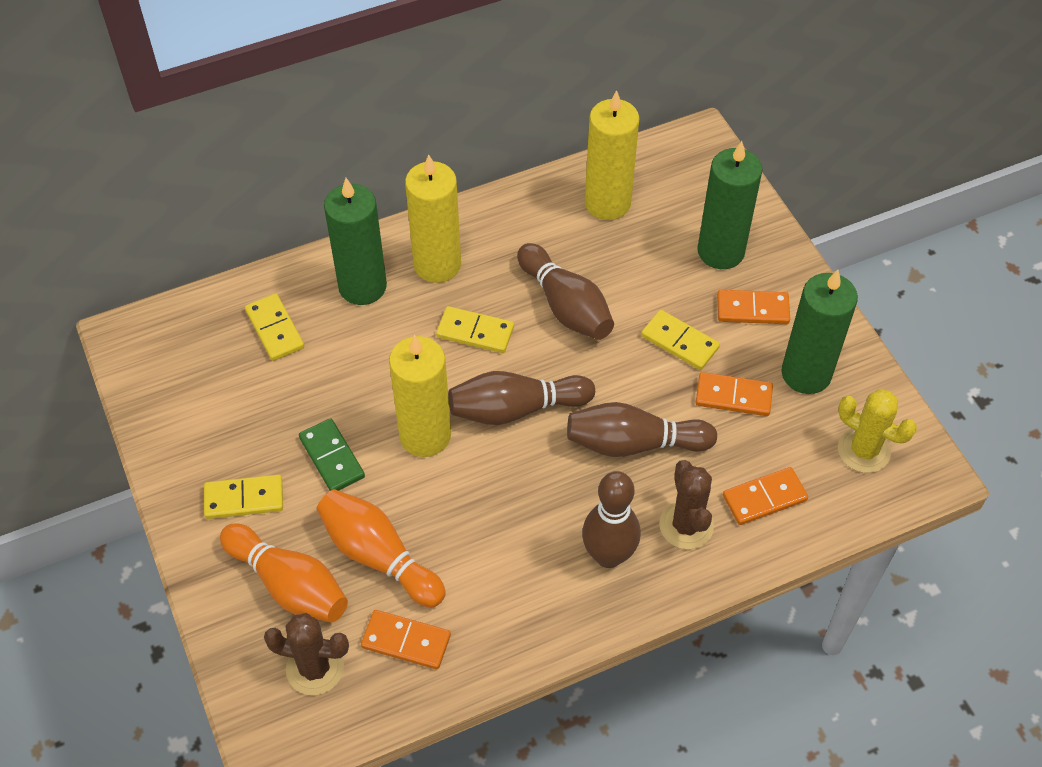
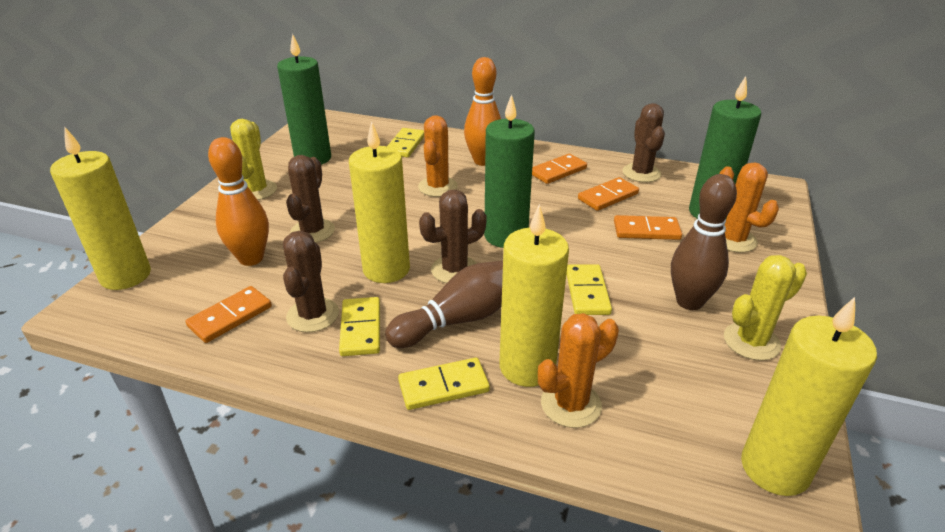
brown bowling pin: [449,371,595,425] [517,243,614,340] [567,402,717,457] [582,471,640,568] = 4 -> [385,261,503,348] [671,174,737,310] = 2
brown cactus: [264,613,349,695] [659,460,714,549] = 2 -> [283,231,339,332] [286,155,335,243] [419,190,487,283] [622,103,665,182] = 4
green domino: [299,418,365,491] = 1 -> none = 0
orange cactus: none = 0 -> [418,115,458,197] [538,313,619,428] [719,162,779,252] = 3
yellow cactus: [838,389,917,473] = 1 -> [230,119,277,200] [724,255,807,361] = 2
yellow candle: [389,335,451,457] [405,155,461,283] [585,90,639,220] = 3 -> [50,126,151,290] [349,121,410,283] [500,204,569,387] [741,297,877,496] = 4

